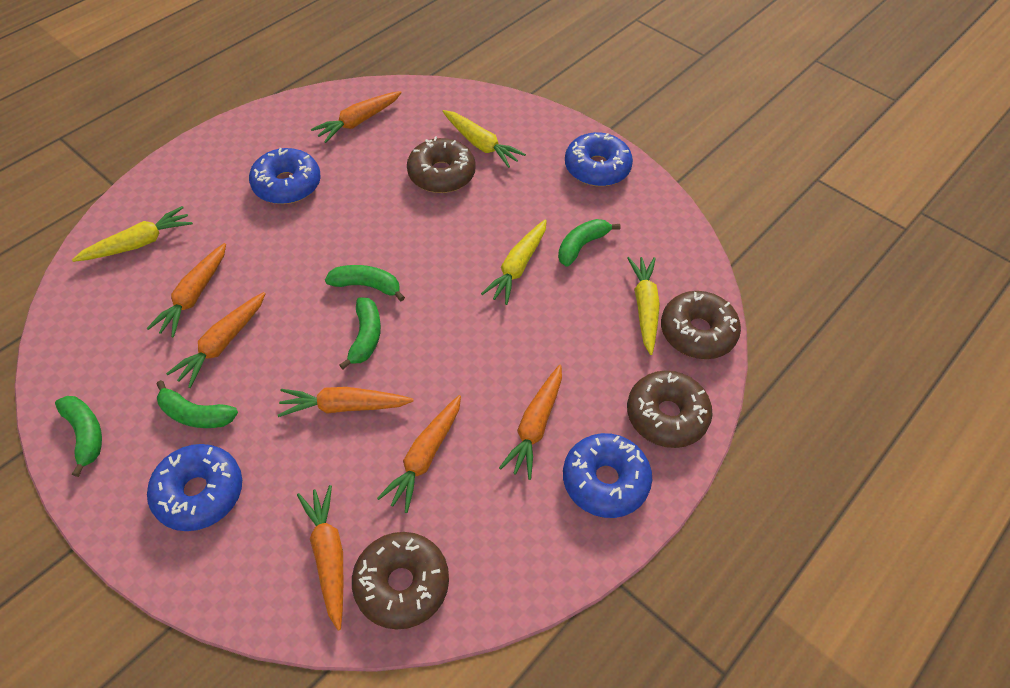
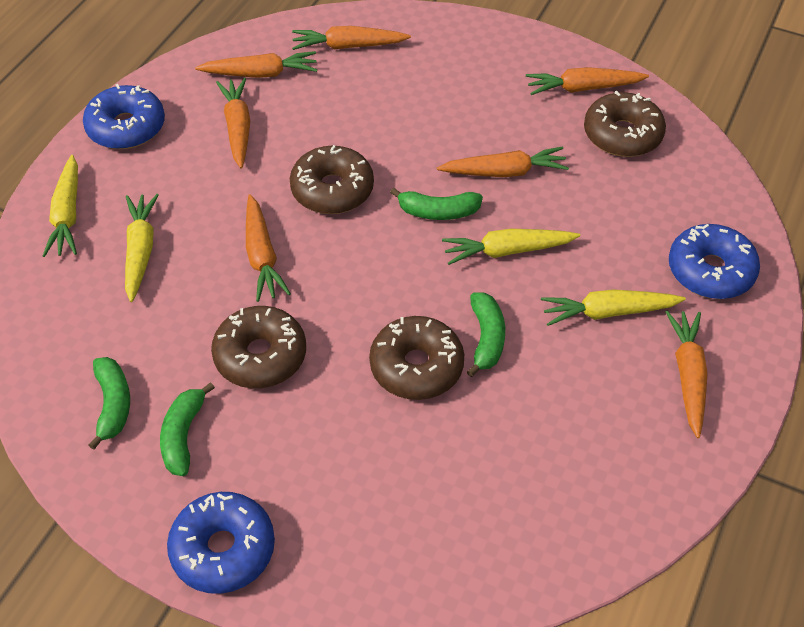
blue donut: [147,444,242,531] [249,148,321,204] [563,433,652,518] [565,132,633,186] = 4 -> [83,84,165,149] [167,492,275,594] [669,224,760,299] = 3
green banana: [55,396,102,477] [156,380,238,428] [325,265,405,301] [339,297,381,369] [558,219,621,267] = 5 -> [89,357,130,450] [160,382,215,476] [390,188,483,220] [467,292,505,377] = 4

